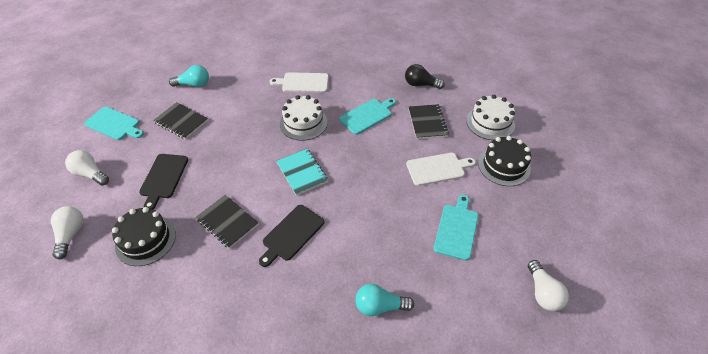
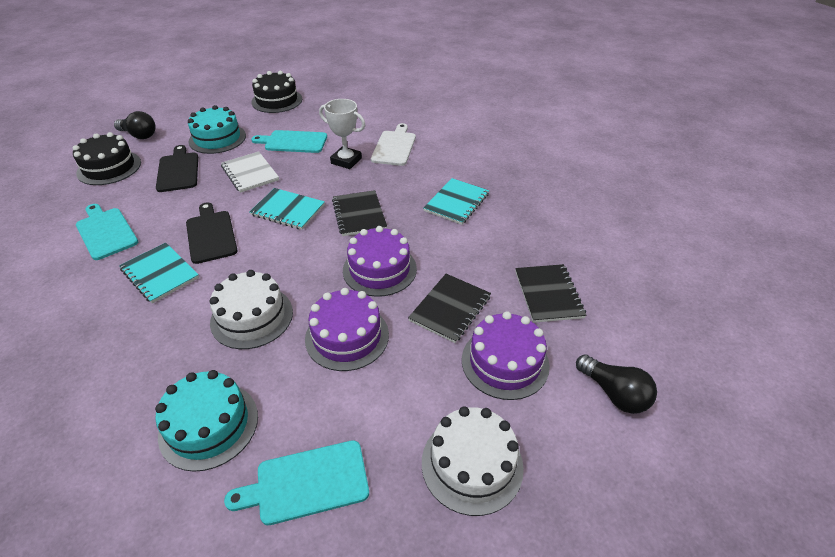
black light bulb: [405,64,445,89] = 1 -> [114,111,156,139] [576,354,657,414] = 2
purple cake: none = 0 -> [305,288,389,371] [343,226,417,297] [462,311,550,400] = 3
turquoise cake: none = 0 -> [155,370,258,472] [188,105,246,154] = 2
turquoise light bulb: [169,65,209,87] [355,284,414,316] = 2 -> none = 0
turquoise notebook: [276,149,328,196] = 1 -> [119,243,199,304] [250,188,325,230] [423,178,489,225] = 3
white cutting board: [270,72,329,93] [406,153,476,186] = 2 -> [371,123,416,166] = 1
white light bulb: [51,206,84,260] [65,150,109,186] [528,260,569,311] = 3 -> none = 0
white notebook: none = 0 -> [221,151,279,193] = 1
white trophy: none = 0 -> [319,99,365,169] = 1

